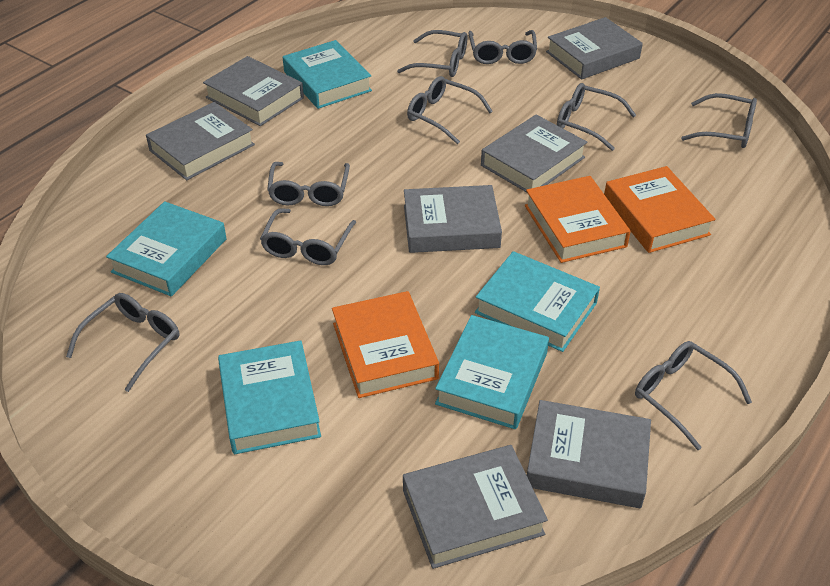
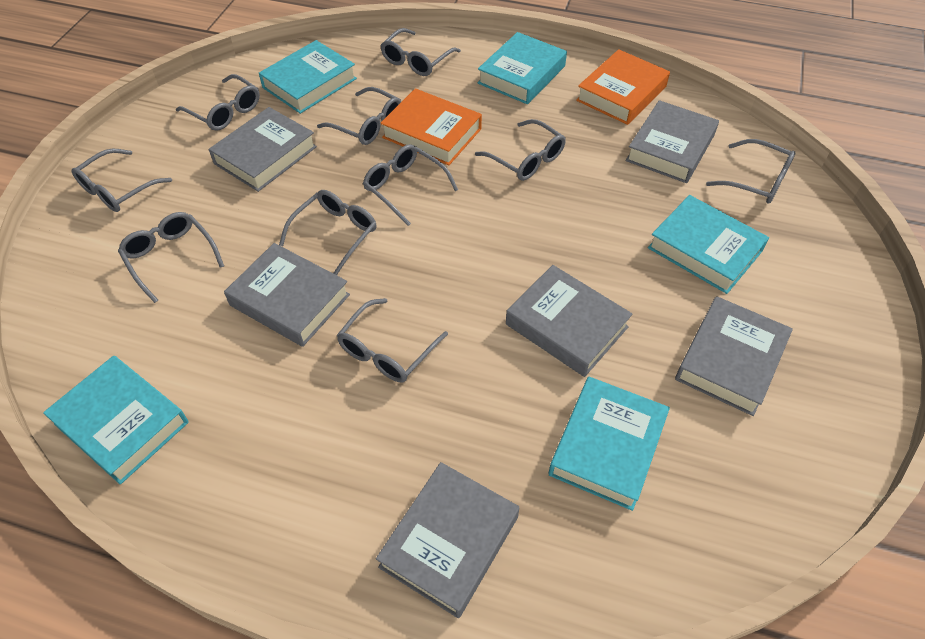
grey book: [146,102,255,180] [203,56,304,126] [403,445,548,569] [404,185,502,253] [481,114,587,192] [527,400,651,508] [546,17,643,79] = 7 -> [209,107,317,192] [224,243,350,347] [376,462,519,618] [506,265,632,377] [626,100,719,183] [675,296,793,416] = 6
grey glasses: [66,293,180,392] [260,208,356,265] [267,162,350,206] [397,30,467,77] [407,76,493,144] [468,30,537,64] [557,83,636,151] [635,341,752,450] [681,93,757,148] = 9 -> [71,148,172,212] [118,212,224,303] [176,74,260,131] [279,190,377,275] [317,87,401,145] [337,298,448,382] [363,144,458,226] [380,28,461,76] [475,119,566,181] [706,139,795,204] = 10
orange book: [332,291,439,398] [525,176,631,263] [604,166,716,253] = 3 -> [380,88,482,165] [576,49,670,125] = 2

